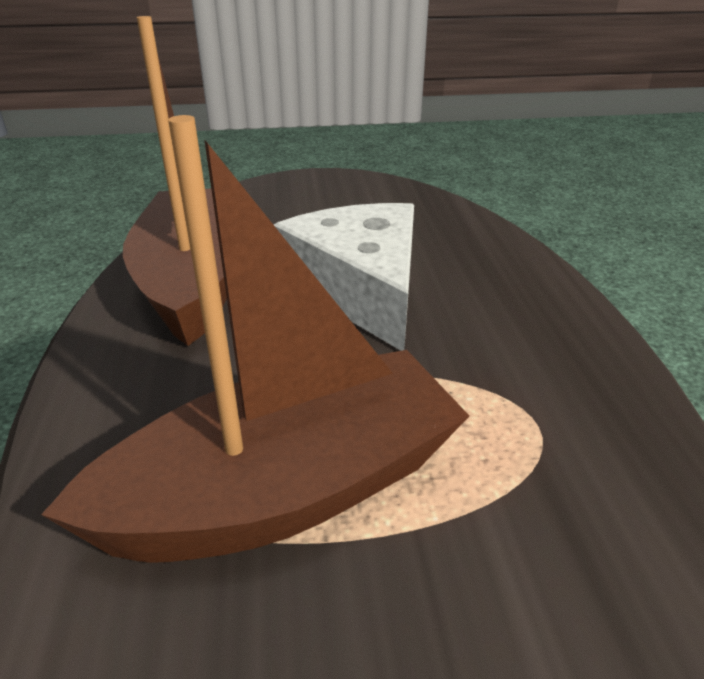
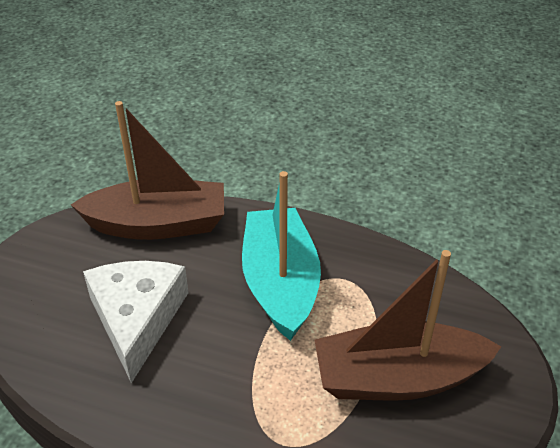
turquoise boat: none = 0 -> [242,171,321,341] = 1

